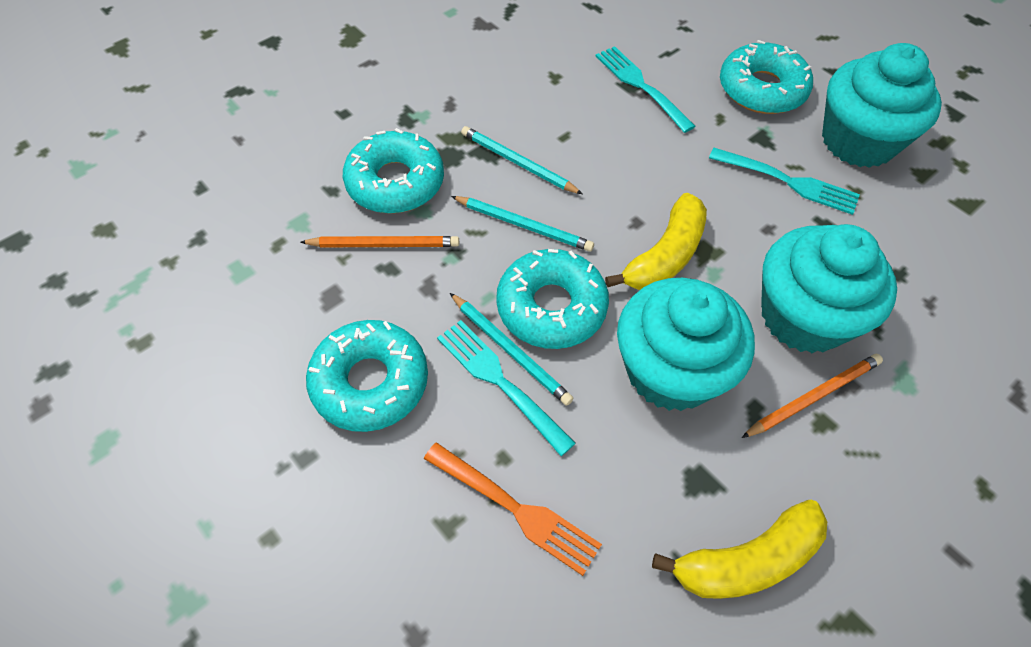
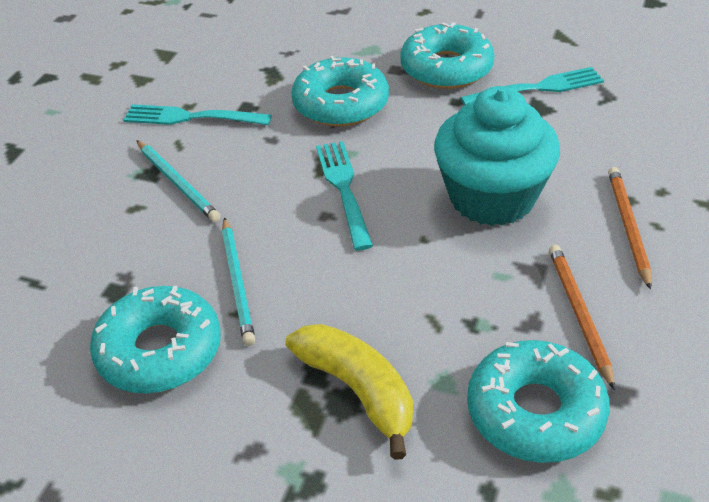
orange fork: [424,442,602,576] = 1 -> none = 0
turquoise cupcake: [617,278,755,411] [761,224,897,353] [822,43,942,168] = 3 -> [434,86,560,226] = 1
turquoise pencil: [450,293,574,406] [451,196,594,252] [461,126,582,194] = 3 -> [136,140,220,222] [222,217,255,346] = 2
yellow banana: [605,193,707,290] [652,500,827,599] = 2 -> [286,324,413,460] = 1

